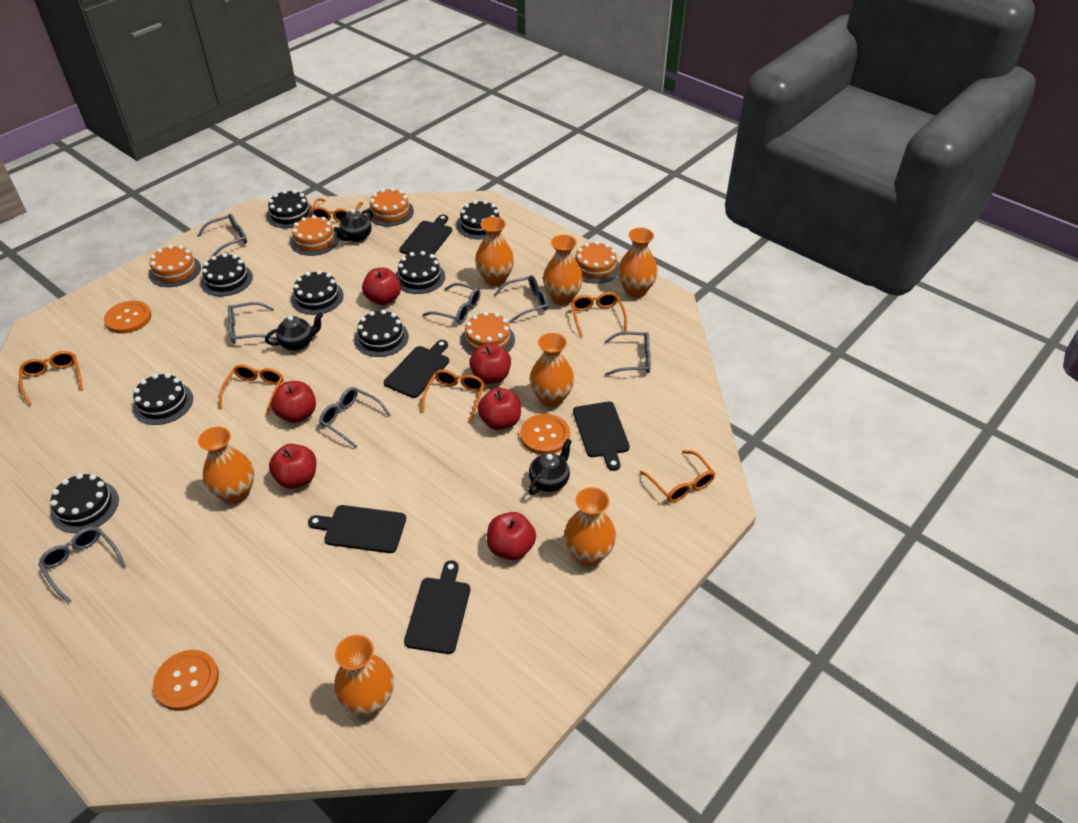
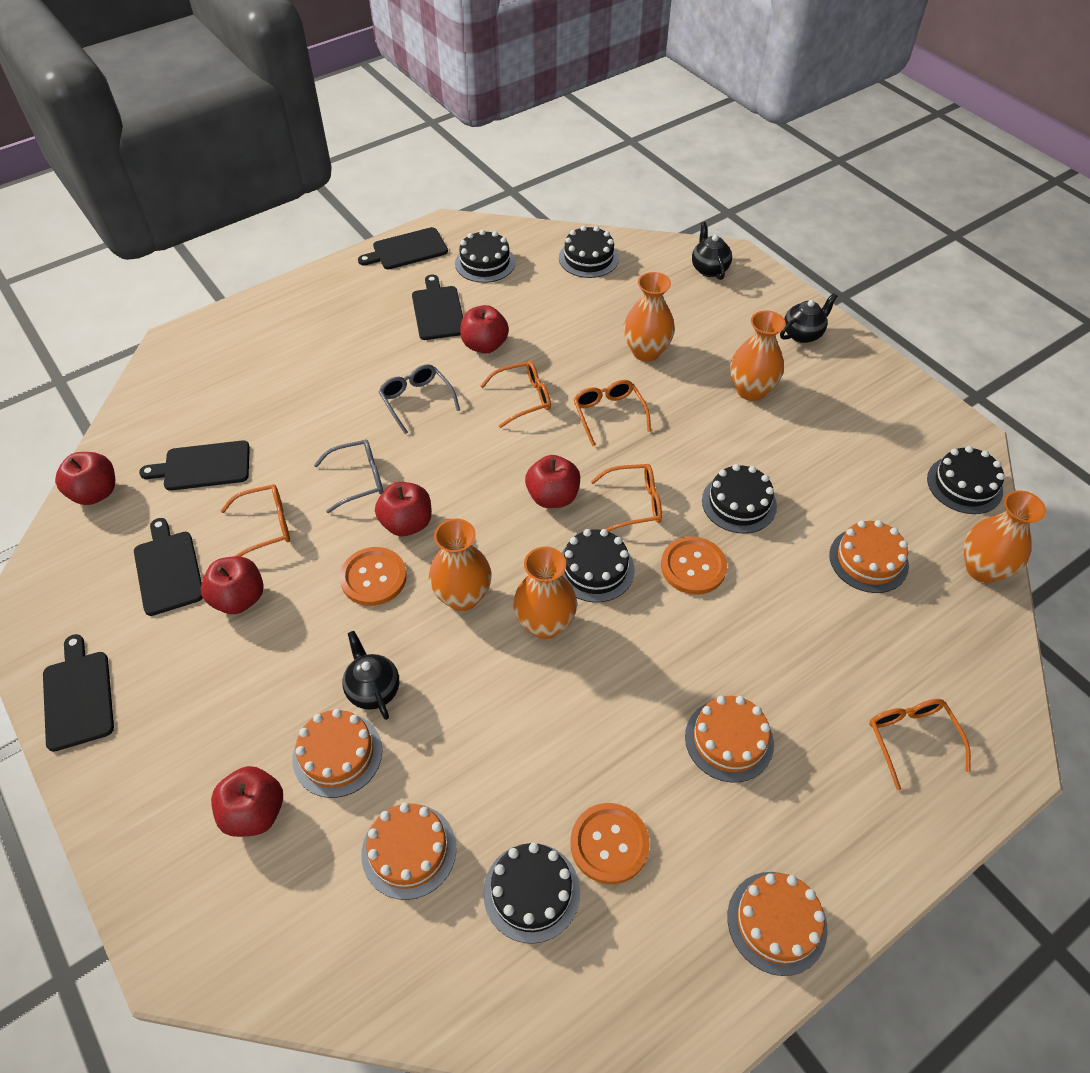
black cake: [50,473,119,533] [133,373,193,425] [201,253,253,296] [266,190,312,228] [291,270,344,315] [354,310,409,357] [396,251,445,294] [457,200,501,239] = 8 -> [455,230,515,283] [483,843,580,944] [559,226,619,278] [561,529,635,602] [702,464,777,533] [927,446,1005,514] = 6
grey glasses: [38,527,126,604] [197,213,247,257] [228,302,277,343] [319,387,391,448] [423,283,481,324] [494,275,548,323] [604,332,651,376] = 7 -> [314,439,383,513] [379,364,460,434] = 2
orange glasses: [19,351,83,406] [219,364,283,416] [310,198,363,223] [421,369,485,423] [571,292,627,338] [640,450,715,503] = 6 -> [220,484,290,557] [480,361,551,428] [573,380,651,446] [591,464,662,531] [869,699,971,790] = 5
orange vase: [198,427,254,504] [334,635,394,716] [475,217,514,286] [530,333,574,407] [543,235,583,305] [564,487,616,566] [618,228,658,298] = 7 -> [429,519,492,611] [513,547,577,639] [624,272,675,362] [730,311,786,401] [964,490,1046,583] = 5

